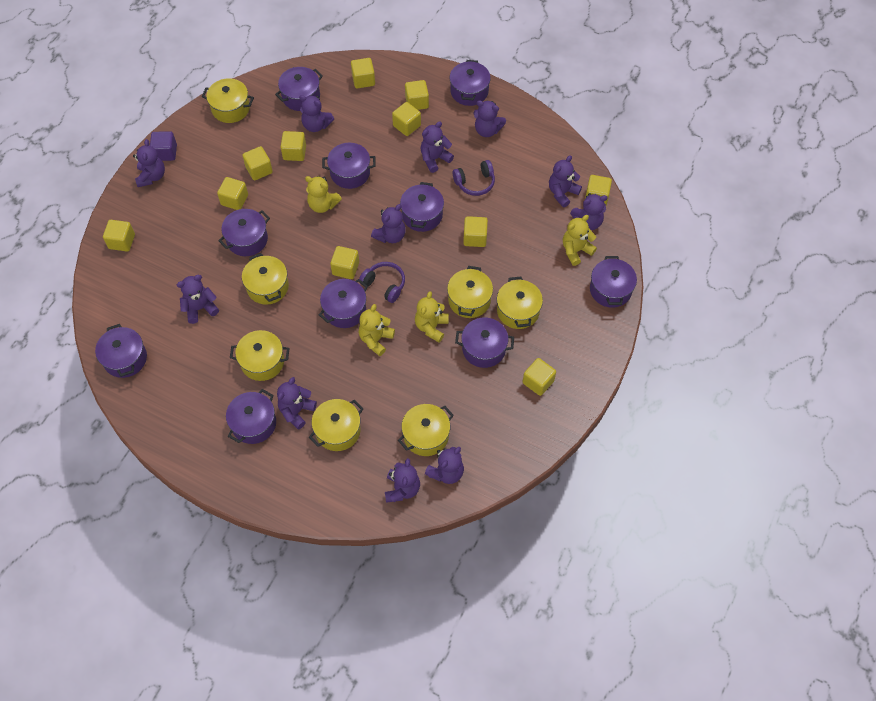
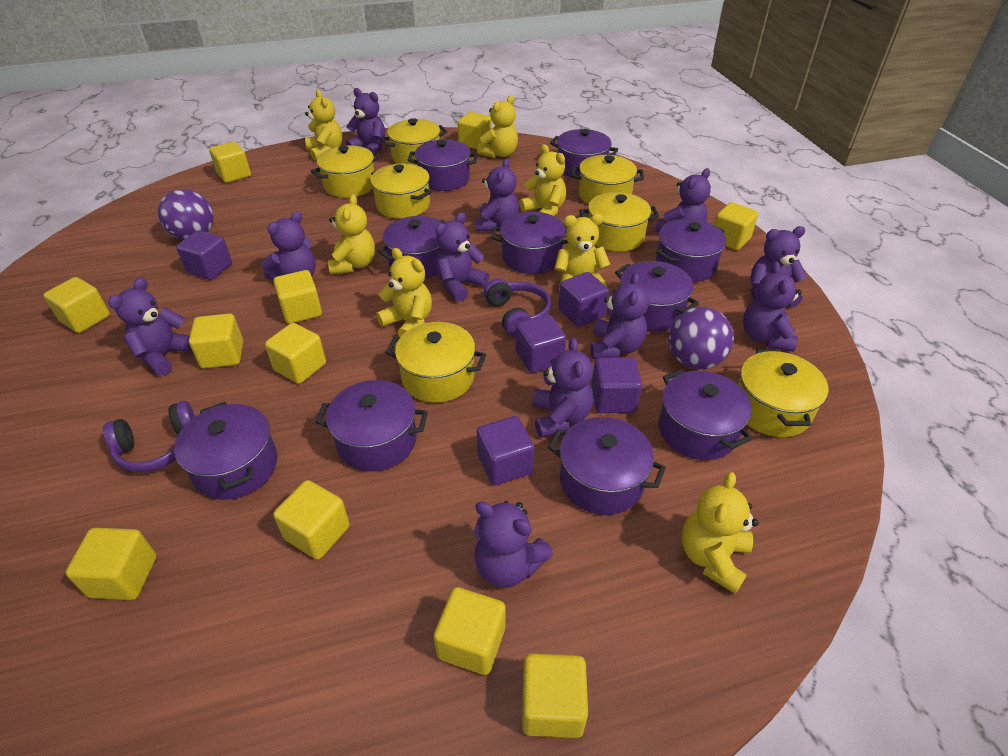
purple ball: none = 0 -> [158,189,214,240] [669,307,734,369] = 2
purple cube: [150,131,177,161] = 1 -> [176,230,232,280] [477,416,535,485] [516,315,566,373] [558,272,609,327] [591,357,642,413] = 5
yellow teddy bear: [305,176,342,213] [358,304,395,356] [415,291,449,342] [563,215,597,266] = 4 -> [305,90,342,160] [328,194,375,274] [376,248,432,337] [477,95,518,158] [519,144,566,216] [554,214,610,291] [682,472,759,594] = 7

